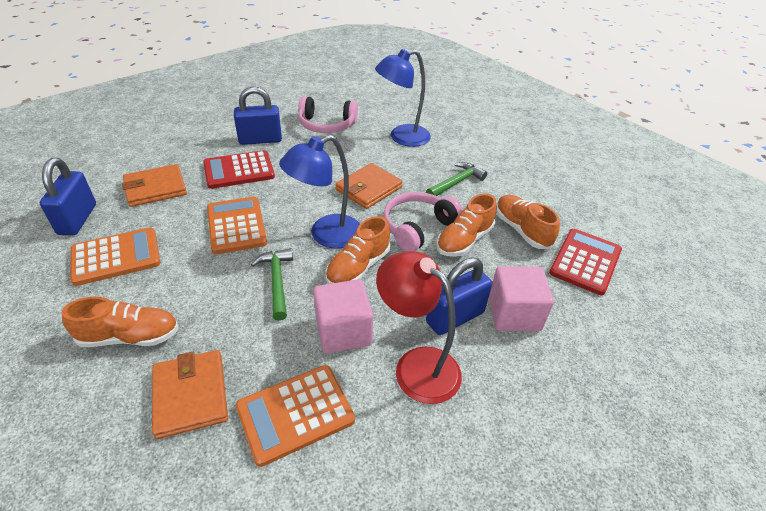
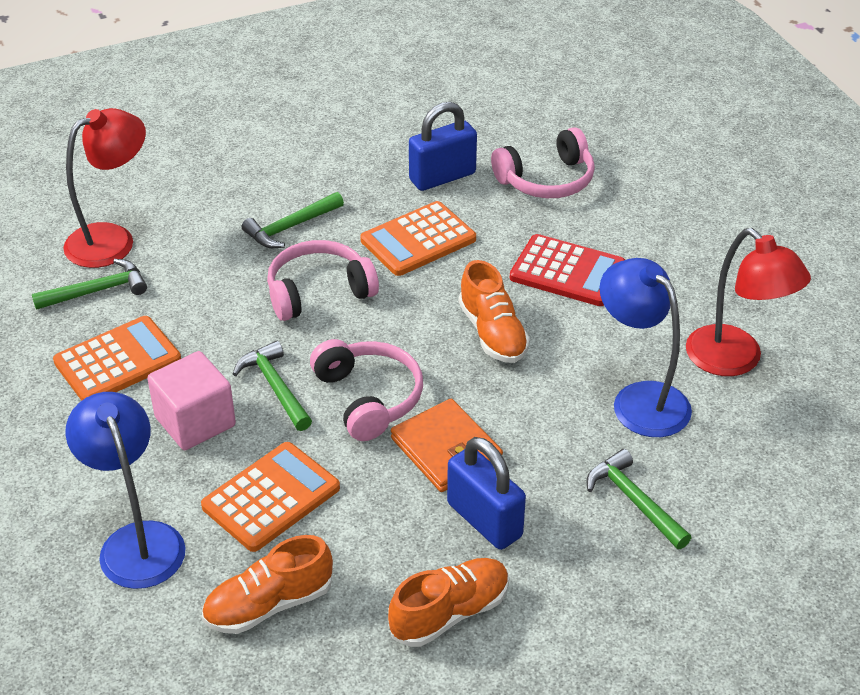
blue padlock: [40,158,96,235] [234,87,282,145] [426,258,492,335] = 3 -> [409,102,477,191] [447,437,526,550] = 2
green hammer: [251,248,293,321] [426,162,487,196] = 2 -> [32,259,147,310] [233,341,312,431] [242,192,344,248] [587,449,692,549] = 4
orange shoe: [62,297,179,347] [326,216,391,284] [436,194,497,257] [496,195,560,249] = 4 -> [202,535,333,634] [388,558,509,647] [459,260,530,363] = 3
orange wallet: [122,164,187,207] [152,350,228,439] [335,163,403,209] = 3 -> [391,399,503,492] = 1
pink cube: [314,279,373,354] [489,266,554,332] = 2 -> [147,351,236,450] = 1
pink headphones: [298,96,358,133] [383,192,463,252] = 2 -> [267,240,379,321] [310,339,423,441] [491,127,595,198] = 3
red calculator: [203,150,275,189] [549,229,622,295] = 2 -> [510,234,625,306] = 1
red lamp: [376,251,462,404] = 1 -> [63,108,146,268] [686,228,811,376] = 2

